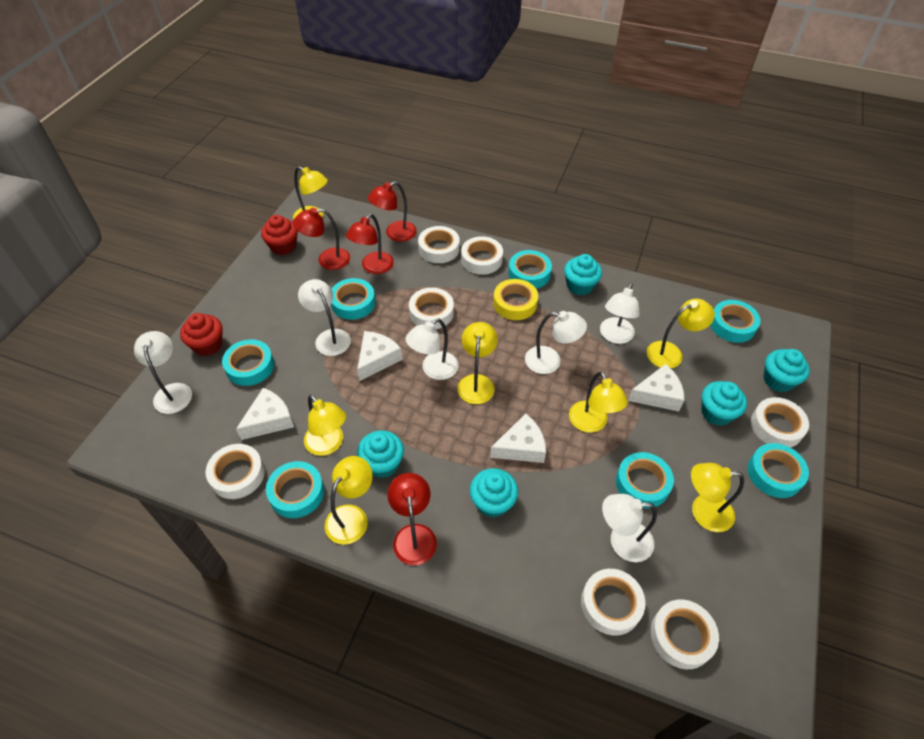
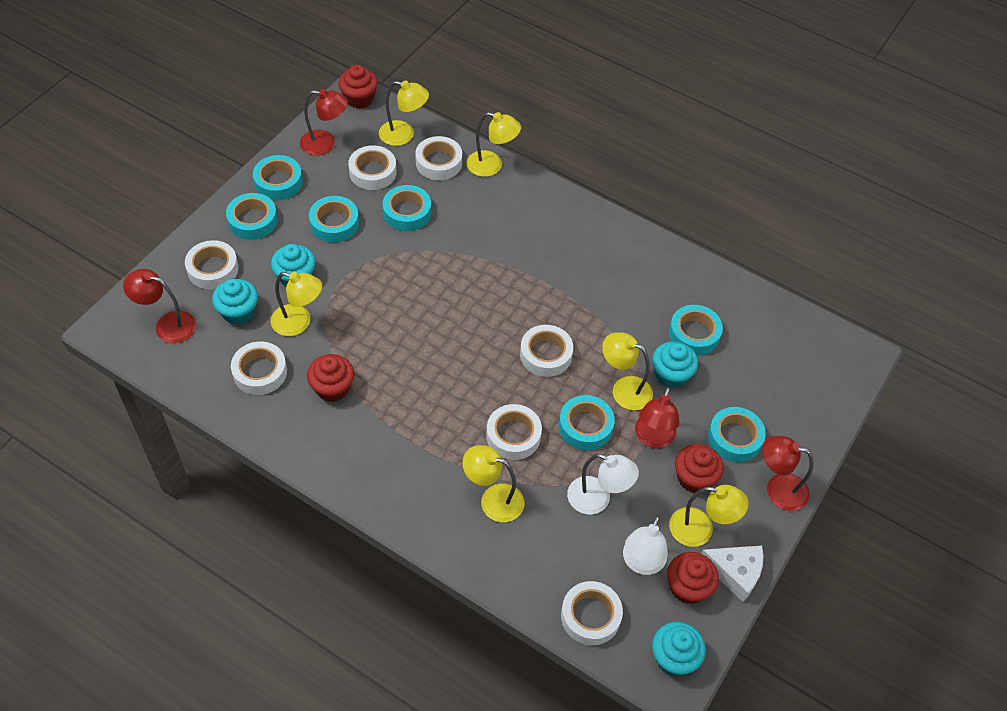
red cupcake: [180,313,223,356] [261,215,298,255] = 2 -> [307,354,354,402] [338,65,378,109] [667,552,719,604] [675,444,724,493] = 4
turquoise cupcake: [357,431,404,478] [470,468,518,518] [564,254,602,295] [701,381,747,426] [763,349,810,392] = 5 -> [212,279,258,325] [271,244,316,287] [652,341,698,388] [652,622,706,676] = 4
white cheese: [236,388,294,440] [357,331,402,381] [490,413,546,463] [628,364,684,411] = 4 -> [701,545,764,602] = 1
white lamp: [134,331,192,414] [298,279,351,356] [405,319,458,380] [525,311,587,374] [600,283,640,344] [602,494,657,562] = 6 -> [567,454,639,515] [623,515,668,575] = 2
yellow lamp: [293,166,328,220] [304,395,346,456] [325,456,373,545] [458,322,498,404] [569,372,628,433] [647,299,715,368] [691,463,744,532] = 7 -> [271,272,322,336] [379,80,429,146] [463,445,525,522] [467,112,521,177] [602,332,653,410] [669,485,749,547] = 6
yellow tape: [493,279,538,320] = 1 -> none = 0

